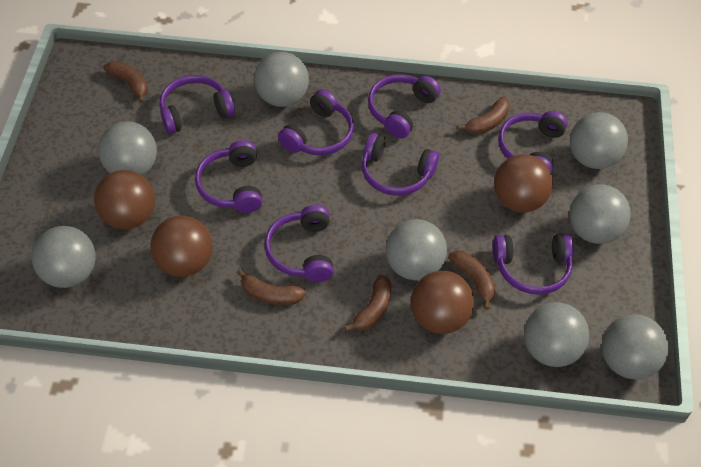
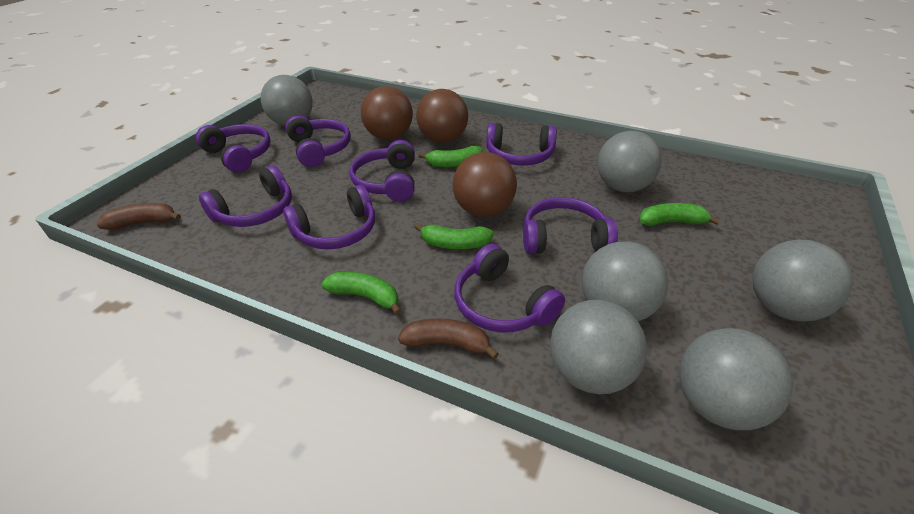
brown ball: [94,170,155,229] [151,215,213,277] [411,271,474,334] [494,154,553,212] = 4 -> [361,86,413,140] [416,89,468,143] [453,152,517,217] = 3
brown banana: [103,61,148,103] [237,269,306,305] [344,275,391,331] [448,250,496,310] [458,97,510,134] = 5 -> [97,203,181,230] [398,319,499,359] = 2
green banana: none = 0 -> [321,272,402,315] [414,223,494,249] [419,146,483,167] [639,203,720,226] = 4
grey ball: [31,226,96,288] [98,121,157,175] [254,52,309,107] [386,219,447,281] [524,302,589,367] [569,185,631,244] [570,112,628,169] [602,314,669,379] = 8 -> [261,75,313,126] [550,300,647,394] [582,242,668,321] [597,131,662,192] [679,328,793,430] [752,240,853,321] = 6

